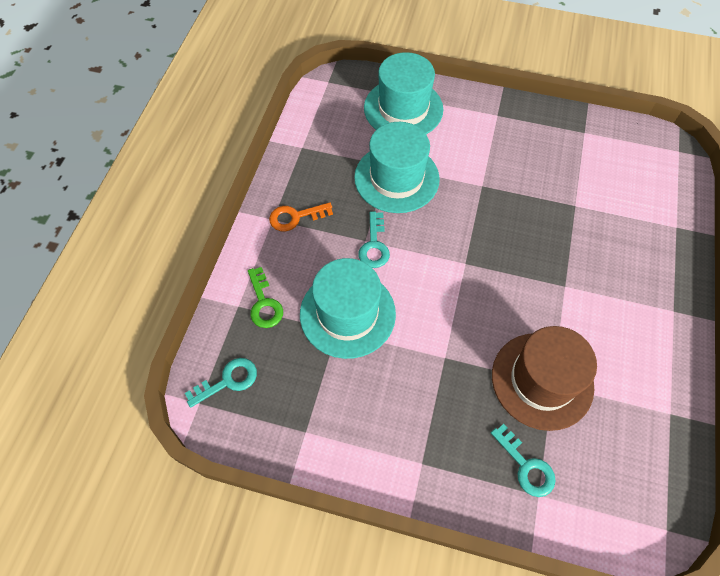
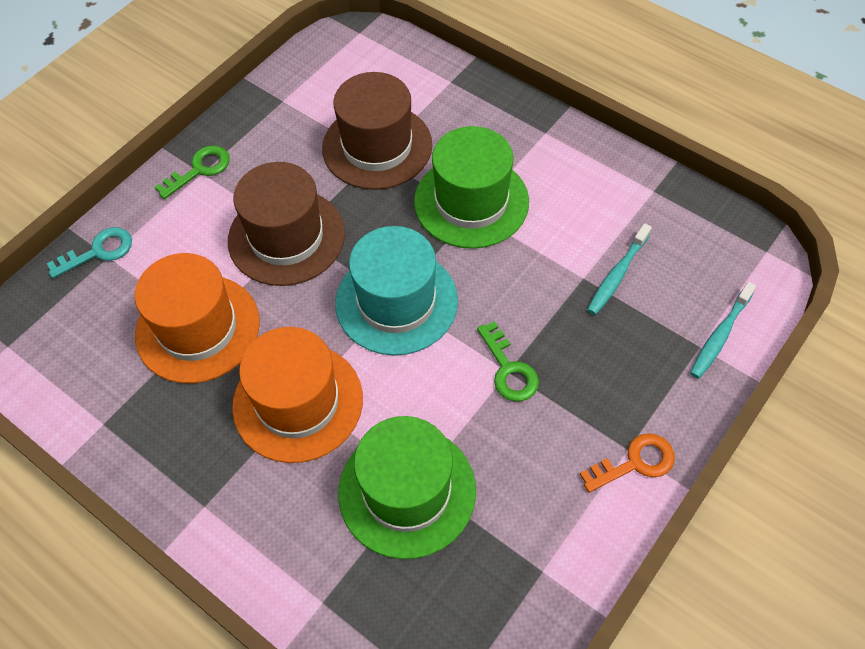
brown hat: [492,326,597,431] = 1 -> [228,162,345,286] [322,72,432,190] = 2
green hat: none = 0 -> [338,416,476,559] [414,126,529,249] = 2
green key: [248,267,283,328] = 1 -> [155,145,230,199] [477,321,539,401] = 2
orange hat: none = 0 -> [135,253,260,384] [232,327,363,463] = 2
turquoise hat: [300,258,396,359] [354,122,440,213] [364,52,443,134] = 3 -> [335,226,458,355] = 1
turquoise key: [185,358,257,408] [358,211,390,268] [491,424,556,497] = 3 -> [47,227,132,278] = 1
turquoise toothbrush: none = 0 -> [587,223,652,315] [690,282,756,379] = 2

